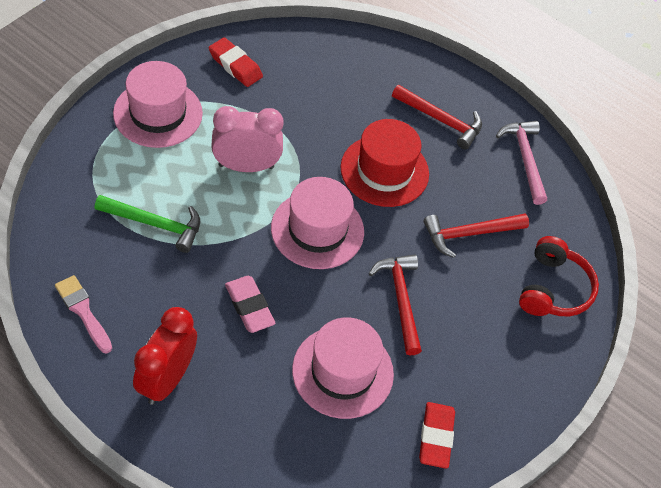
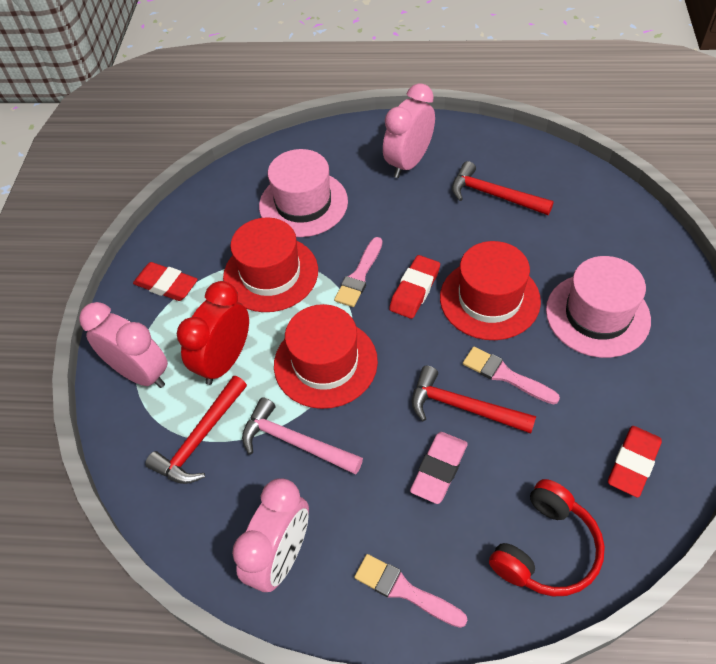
green hammer: [95,195,200,253] = 1 -> none = 0
pink brush: [55,275,112,353] = 1 -> [334,237,383,307] [354,554,467,628] [463,347,560,404] = 3
pink clock: [211,106,284,172] = 1 -> [79,302,168,388] [232,478,309,592] [383,83,435,178] = 3
pink hat: [113,61,203,148] [271,177,364,269] [292,317,394,419] = 3 -> [259,149,348,237] [546,256,651,358] = 2
red eraser: [209,37,263,87] [419,402,455,469] = 2 -> [133,262,198,301] [389,255,440,319] [608,426,662,498] = 3
red hat: [341,119,429,207] = 1 -> [223,217,318,312] [274,304,378,409] [440,241,541,340] = 3

